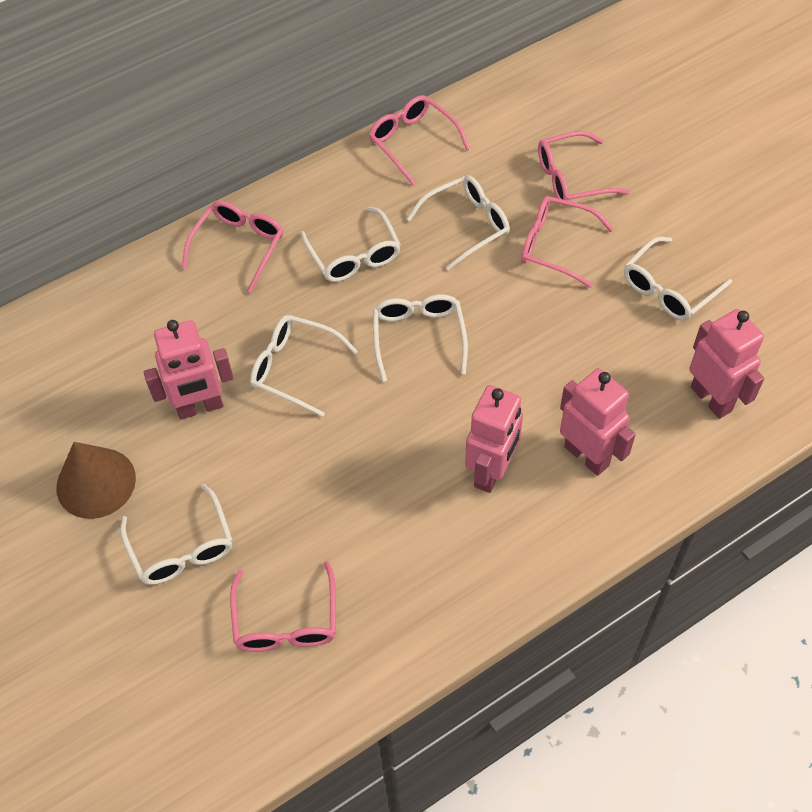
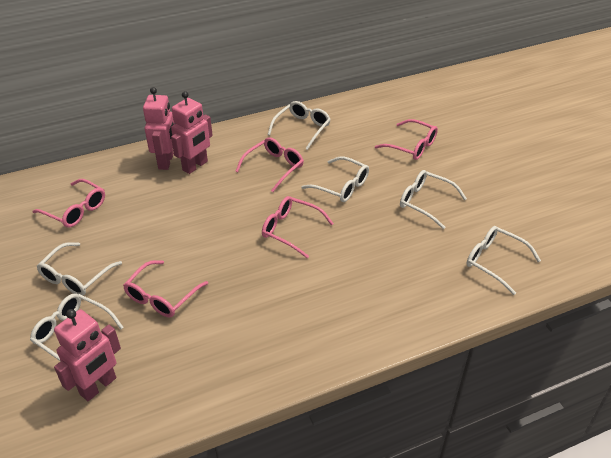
brown cone: [56,442,136,519] = 1 -> none = 0
pink robot: [144,320,234,419] [465,385,523,493] [560,368,636,476] [689,309,764,419] = 4 -> [54,309,121,401] [143,87,174,170] [171,91,213,174] = 3

